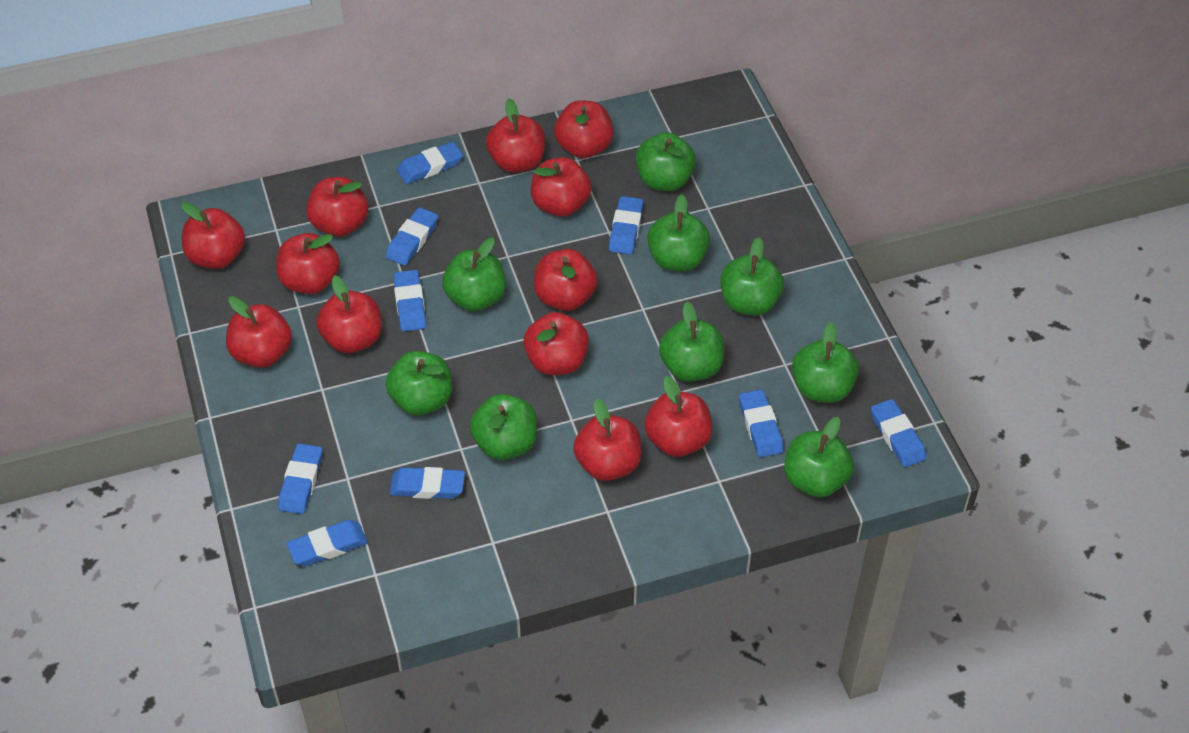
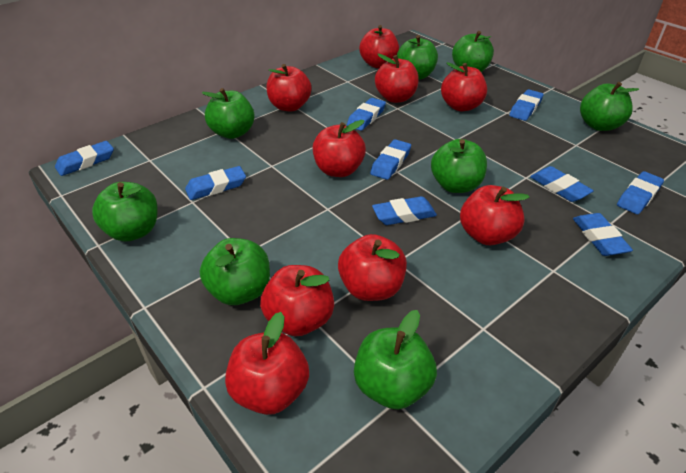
green apple: [385,351,452,415] [442,238,506,311] [470,394,537,460] [636,132,696,191] [648,194,710,271] [659,302,725,382] [720,237,784,316] [784,417,854,498] [792,322,859,403] = 9 -> [92,182,158,241] [200,238,270,305] [202,88,255,139] [354,310,437,410] [397,35,438,80] [431,139,487,193] [452,31,494,72] [580,82,639,131] = 8
red apple: [181,202,245,269] [226,296,292,368] [276,233,340,294] [306,177,368,237] [316,275,382,353] [486,98,545,173] [523,312,589,375] [531,157,591,217] [534,249,598,311] [554,100,613,158] [573,399,642,481] [645,376,712,457] = 12 -> [225,312,309,415] [260,265,334,336] [267,64,312,111] [313,120,366,177] [338,234,407,301] [359,25,399,68] [375,54,419,103] [441,62,487,111] [460,185,530,245] = 9

